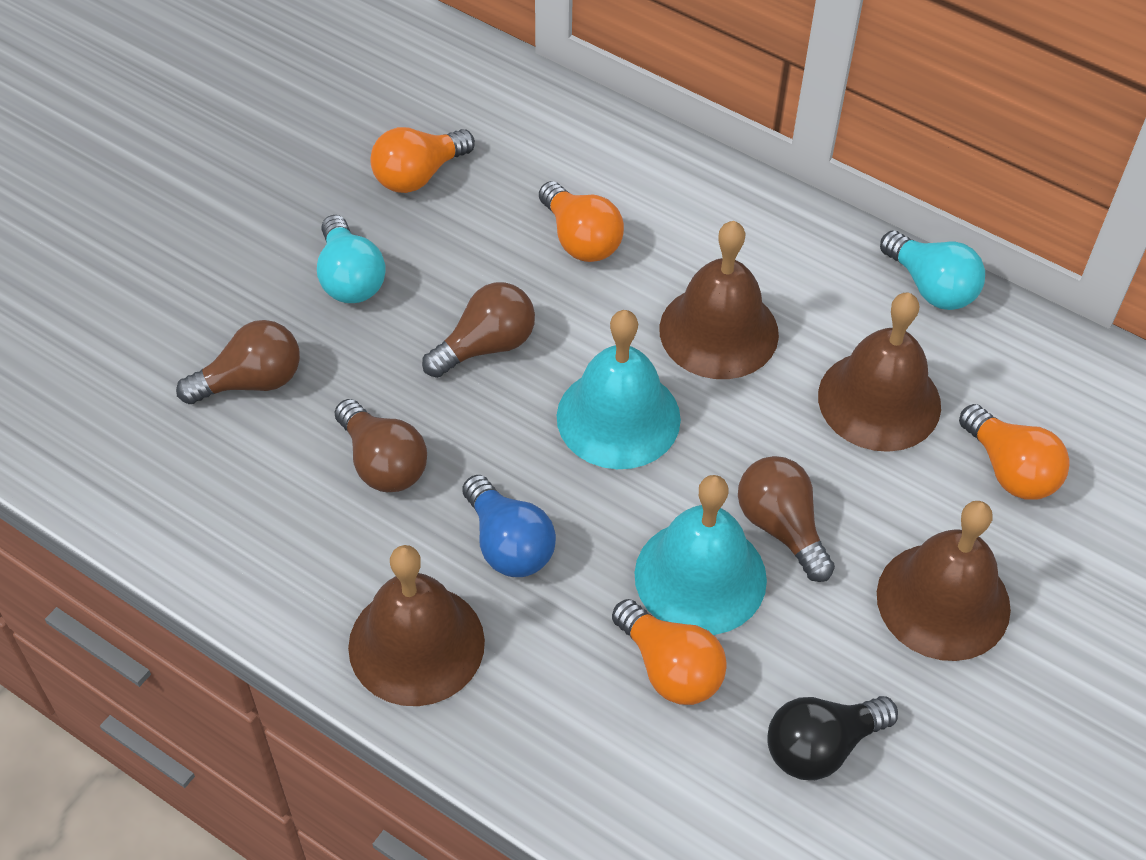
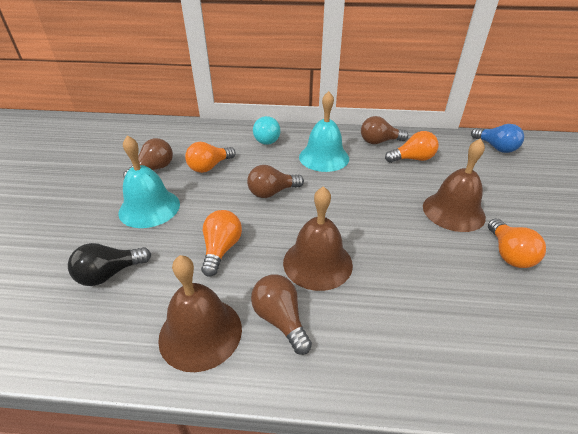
brown bell: [348,545,485,706] [659,221,779,379] [818,293,941,452] [877,501,1011,661] = 4 -> [158,255,242,372] [283,186,353,291] [423,138,486,232] = 3
turquoise light bulb: [317,215,386,303] [880,231,985,310] = 2 -> [253,116,281,145] = 1

